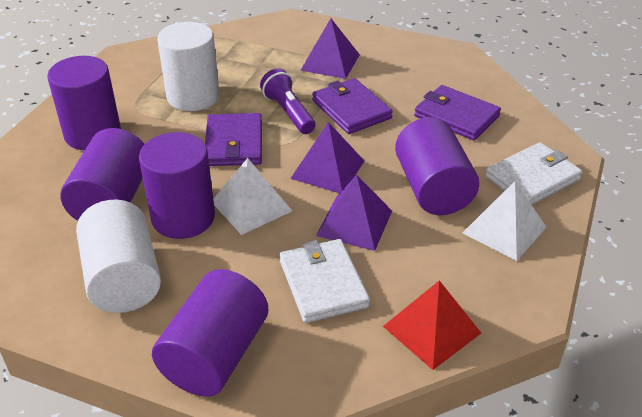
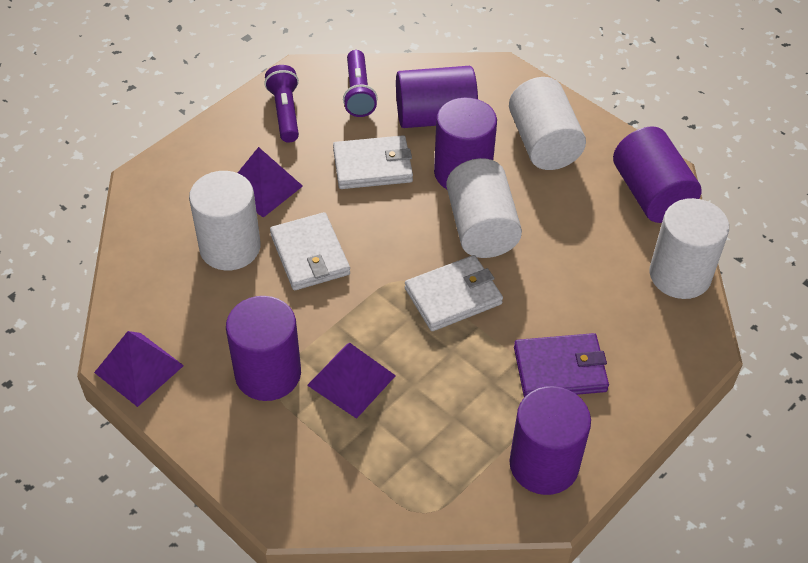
purple flashlight: [260,68,316,134] = 1 -> [264,65,299,143] [343,50,378,117] = 2
purple wallet: [205,113,262,166] [312,78,393,134] [414,85,501,140] = 3 -> [514,333,609,397] = 1
red pyramid: [383,281,481,370] = 1 -> none = 0
white cylinder: [76,200,161,313] [157,22,220,111] = 2 -> [189,171,261,271] [446,158,522,258] [509,77,586,170] [650,198,729,299] = 4
white pyramid: [213,158,292,235] [462,182,546,261] = 2 -> none = 0
white wallet: [279,239,370,323] [486,142,582,205] = 2 -> [270,212,350,290] [333,135,413,189] [405,255,503,331] = 3

